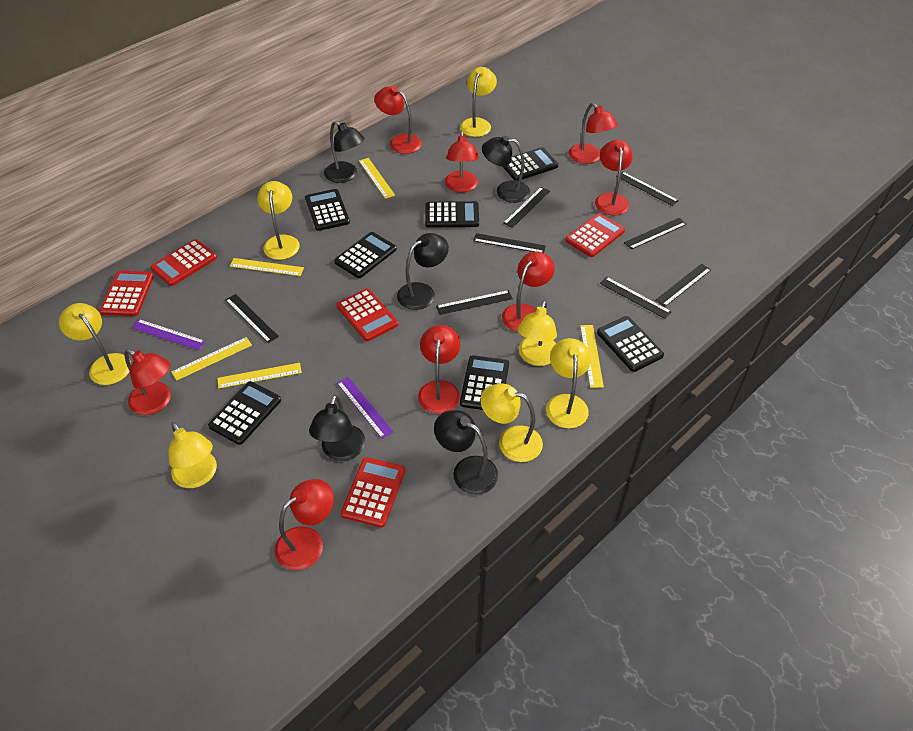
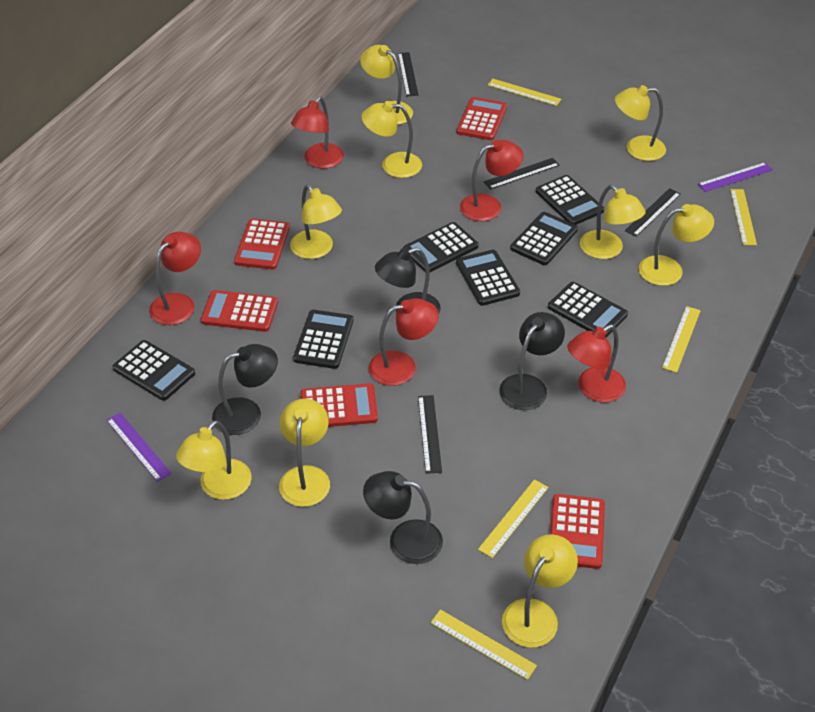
black lamp: [309,395,366,461] [324,121,364,183] [397,233,449,310] [434,410,498,495] [482,136,530,203] = 5 -> [212,344,278,435] [363,471,443,564] [375,247,441,315] [499,312,565,410] = 4
black ruler: [225,294,279,343] [436,290,513,315] [473,233,546,253] [503,187,550,228] [600,277,672,319] [616,172,679,206] [624,218,687,249] [656,264,711,307] = 8 -> [398,52,418,96] [418,395,442,474] [484,158,559,190] [625,188,681,237] = 4
red lamp: [124,349,171,415] [275,479,334,570] [374,86,422,154] [418,325,460,414] [445,131,479,193] [502,251,555,332] [569,103,618,164] [595,140,633,215] = 8 -> [149,232,201,325] [291,97,344,169] [369,298,438,386] [460,140,524,221] [567,324,626,402] = 5
yellow lamp: [59,303,131,385] [168,422,217,488] [257,181,300,260] [460,67,497,137] [480,384,543,462] [517,300,557,366] [546,338,591,428] = 7 -> [176,420,252,500] [279,399,330,507] [290,184,342,259] [360,45,413,125] [361,101,422,178] [502,534,578,648] [580,185,646,259] [615,85,666,161] [639,204,714,286] = 9

